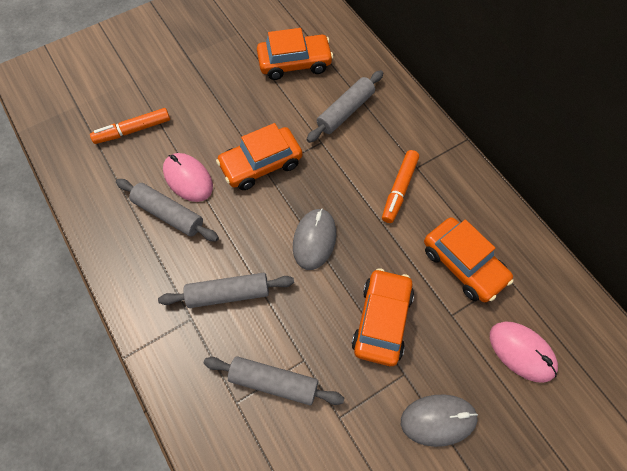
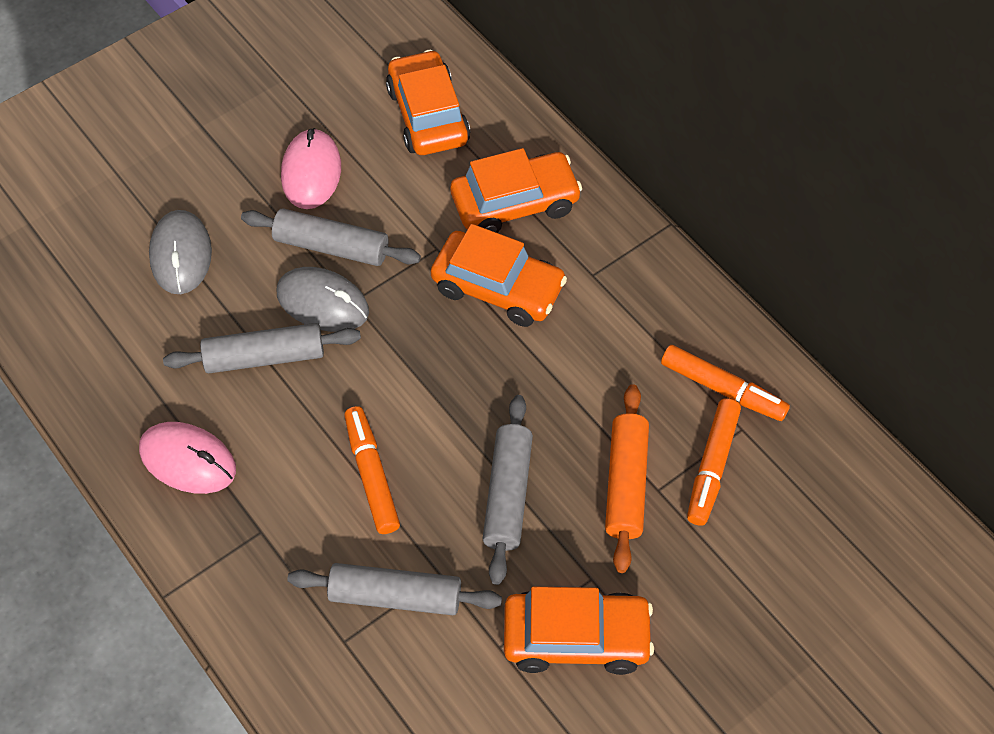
orange marker: [90,108,170,144] [382,150,419,223] = 2 -> [344,406,400,534] [661,345,790,421] [687,398,741,526] = 3
orange rolling pin: none = 0 -> [605,384,649,573] = 1

